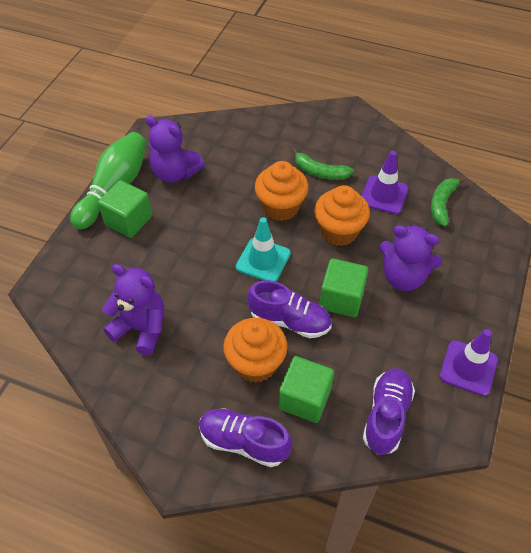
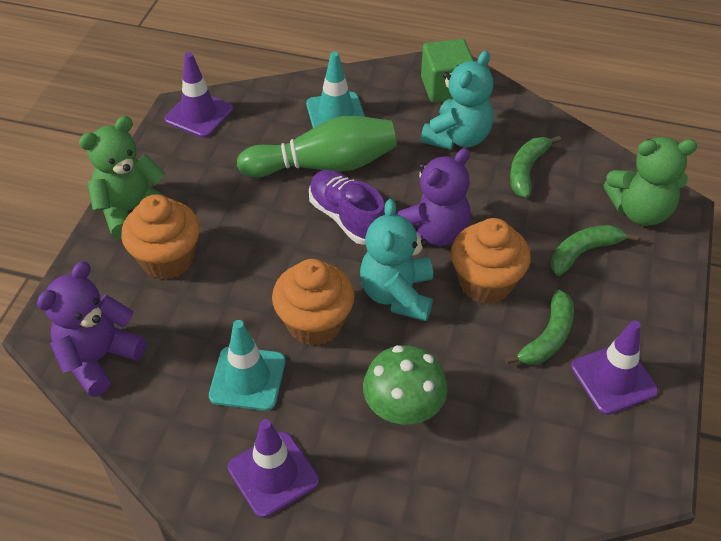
green banana: [292,148,354,180] [431,177,466,227] = 2 -> [505,289,574,365] [510,136,561,198] [551,225,638,276] = 3
green cube: [98,180,152,238] [278,356,334,423] [319,258,368,317] = 3 -> [421,39,474,103] = 1
green mushroom: none = 0 -> [363,345,448,425] = 1
green teddy bear: none = 0 -> [79,116,168,239] [603,137,697,226] = 2
purple shoe: [199,408,292,467] [247,280,332,338] [363,368,415,455] = 3 -> [309,170,385,245] = 1
purple teddy bear: [102,264,164,355] [145,116,205,183] [379,225,442,291] = 3 -> [37,261,146,397] [396,148,470,246] = 2
purple traffic cone: [362,151,408,214] [440,329,498,396] = 2 -> [165,52,233,138] [228,419,319,518] [571,320,658,415] = 3
turquoise teddy bear: none = 0 -> [360,199,433,321] [421,51,493,150] = 2
turquoise traffic cone: [236,217,291,282] = 1 -> [209,320,285,411] [306,51,365,128] = 2

